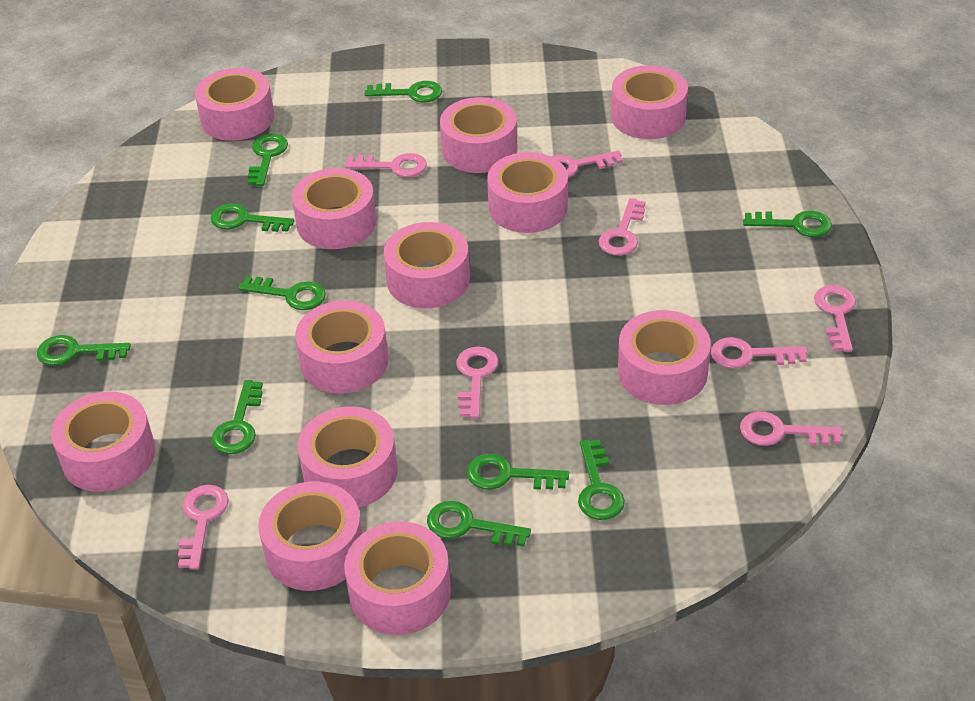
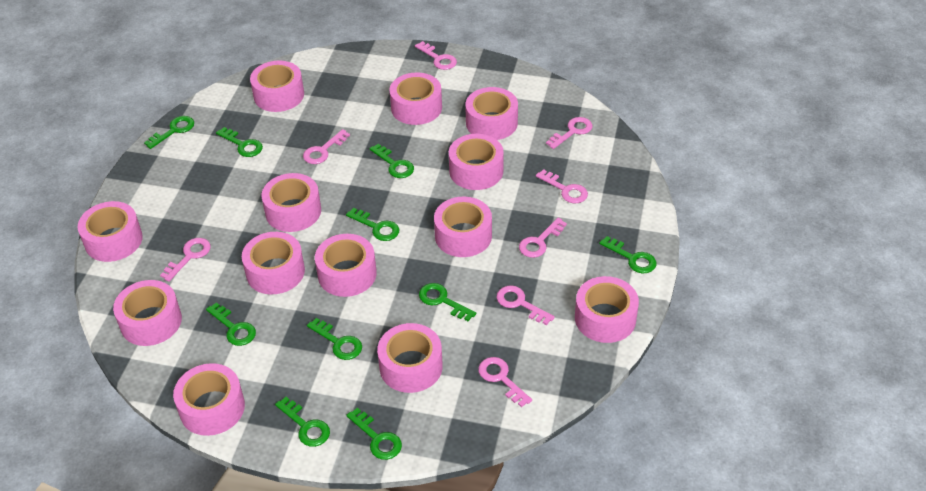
pink tape: [51,391,156,492] [195,68,274,141] [258,481,363,591] [292,168,377,249] [295,301,389,393] [298,406,397,508] [344,521,451,635] [383,222,470,308] [440,97,518,173] [487,152,568,233] [611,65,688,139] [618,310,711,405] = 12 -> [78,201,143,262] [113,280,182,346] [173,363,245,436] [242,232,305,294] [250,61,304,112] [262,173,321,232] [315,234,377,297] [377,323,443,393] [389,73,442,125] [434,197,492,257] [449,134,504,190] [465,87,518,140] [575,276,639,343] = 13

